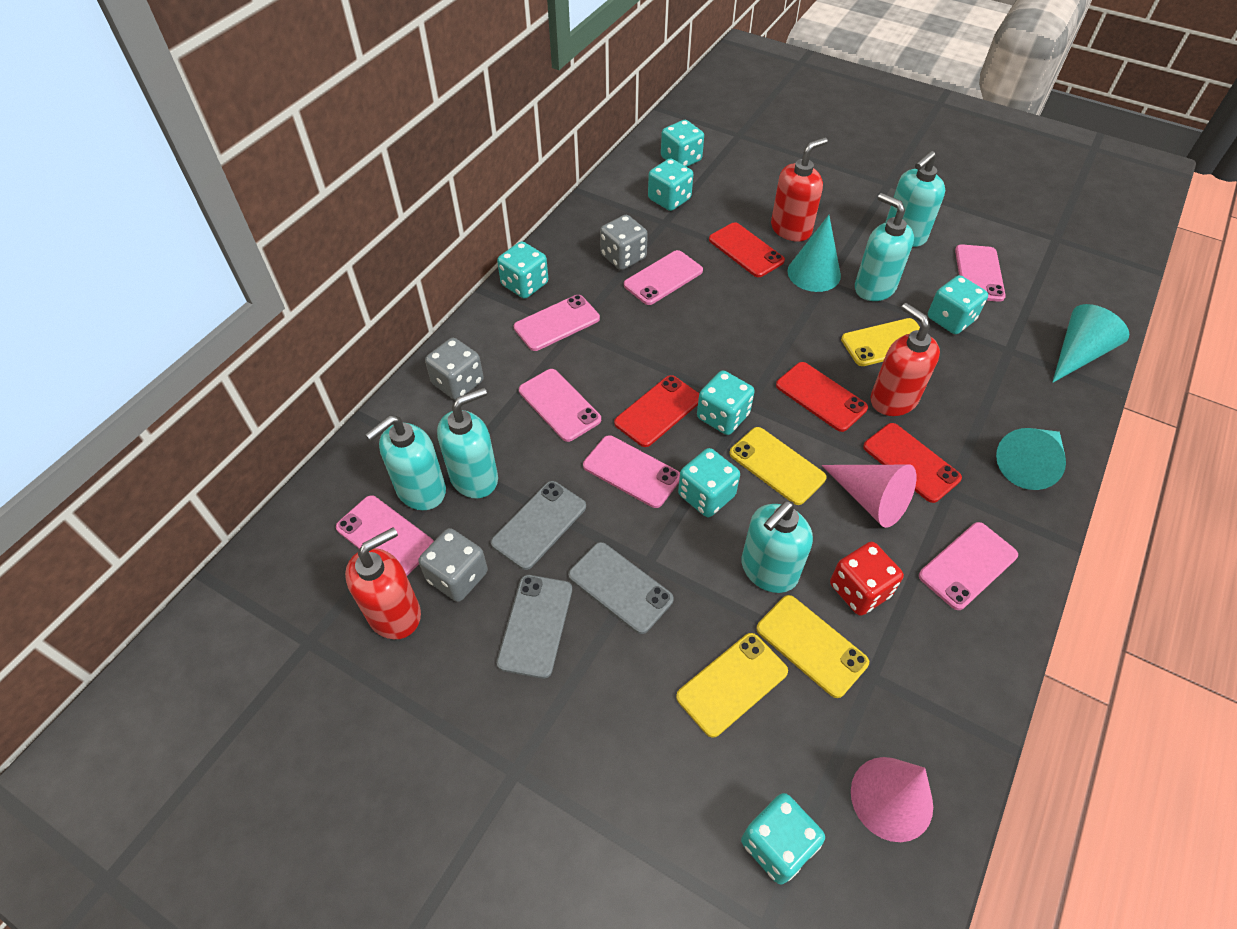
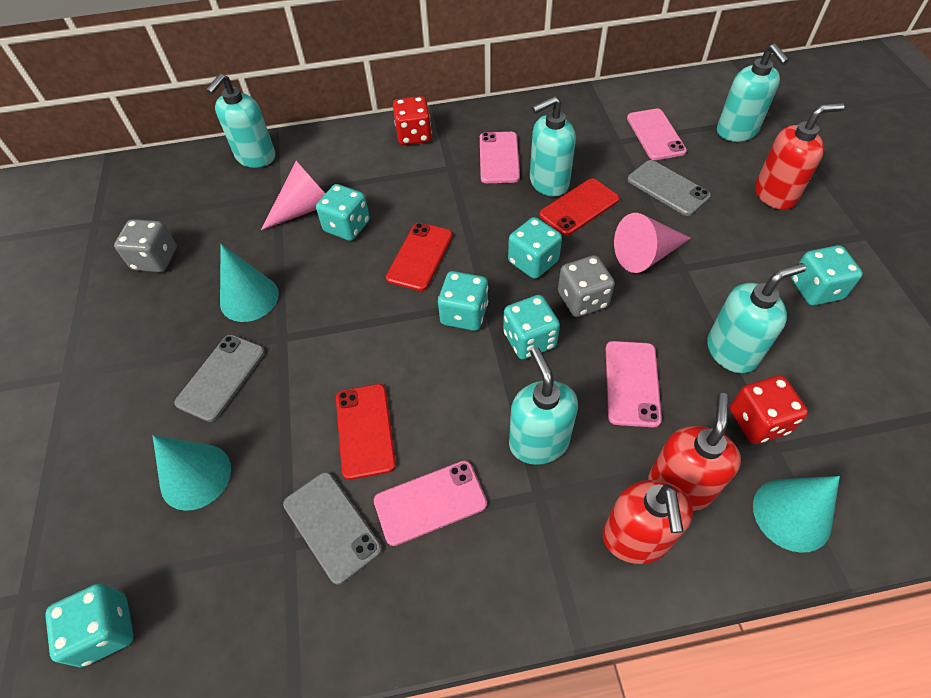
grey dice: [419,528,488,602] [425,338,484,400] [600,215,648,270] = 3 -> [114,219,177,272] [558,255,615,317] = 2
pink phone: [336,495,434,576] [514,295,600,351] [519,369,601,442] [583,435,680,508] [624,250,703,305] [919,522,1018,610] [955,244,1006,302] = 7 -> [374,461,487,546] [480,132,520,183] [606,341,662,428] [627,108,687,160] = 4
red dice: [830,542,904,616] = 1 -> [393,96,432,145] [730,375,808,444] = 2
red phone: [614,375,700,447] [709,222,785,277] [776,362,868,432] [863,423,962,503] = 4 -> [336,384,396,480] [386,223,453,291] [539,179,619,236] = 3
turquoise dice: [497,241,548,299] [648,158,693,211] [661,120,704,167] [678,448,740,517] [697,370,755,435] [741,793,825,884] [928,275,988,334] = 7 -> [45,584,134,667] [316,184,370,241] [438,271,488,331] [503,295,560,359] [508,217,562,279] [791,245,863,305] = 6
yellow phone: [676,633,788,738] [729,427,827,505] [757,595,869,698] [841,318,920,366] = 4 -> none = 0

